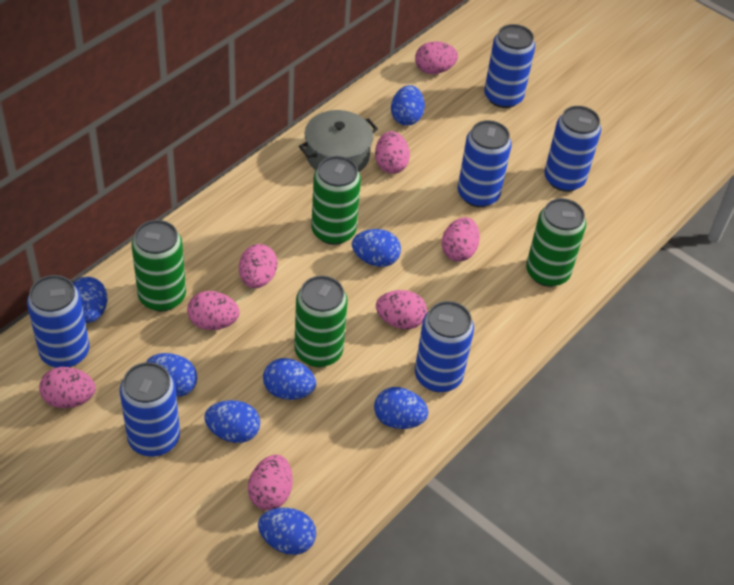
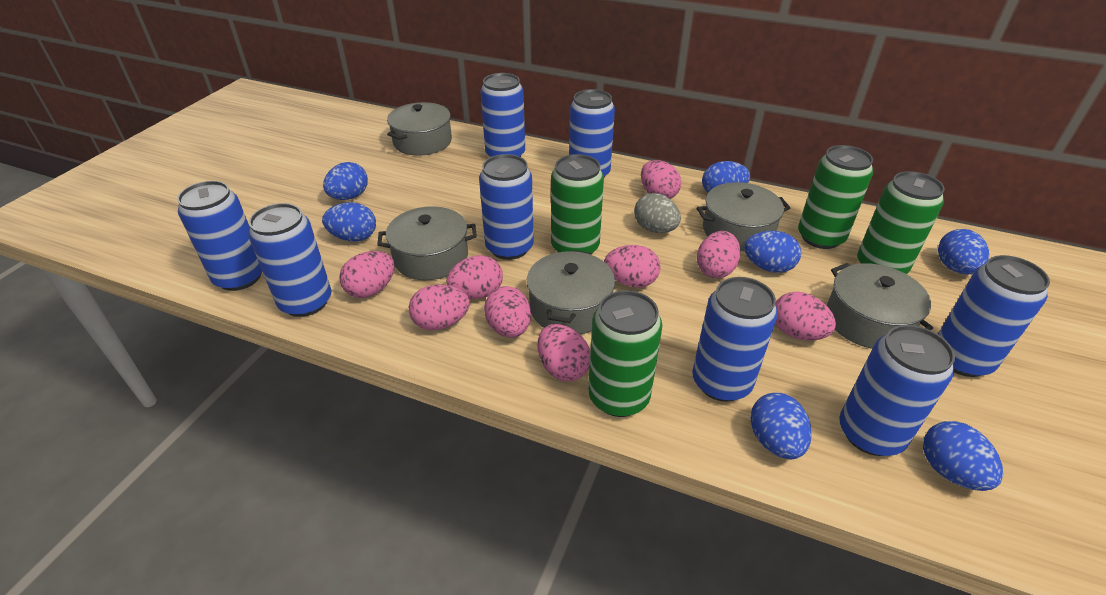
blue can: [27,275,90,368] [120,362,180,457] [415,301,474,392] [458,120,512,207] [484,24,535,108] [544,106,601,192] = 6 -> [177,181,262,291] [248,203,331,317] [479,154,534,260] [480,73,525,157] [569,89,615,178] [692,277,778,402] [839,325,955,456] [938,255,1050,377] = 8
blue egg: [73,277,107,323] [146,353,197,397] [204,400,260,443] [258,508,316,555] [263,358,316,400] [352,229,401,267] [374,387,428,429] [391,85,425,126] = 8 -> [322,202,376,242] [323,162,368,200] [702,161,750,193] [744,231,801,273] [750,393,812,459] [923,421,1003,491] [938,229,989,274] = 7
grey egg: none = 0 -> [634,193,681,233] = 1
grey pot: [299,110,378,172] = 1 -> [377,206,477,280] [387,102,452,156] [527,250,615,334] [697,182,790,251] [827,263,933,349] = 5
pink egg: [39,367,96,408] [187,291,240,330] [239,244,277,288] [248,455,293,510] [375,131,410,174] [376,290,427,329] [415,41,458,74] [442,217,480,262] = 8 -> [339,251,395,298] [409,285,470,330] [446,255,503,299] [484,286,531,338] [538,324,590,381] [604,245,661,287] [641,160,681,199] [697,231,741,278] [775,292,836,340] = 9

